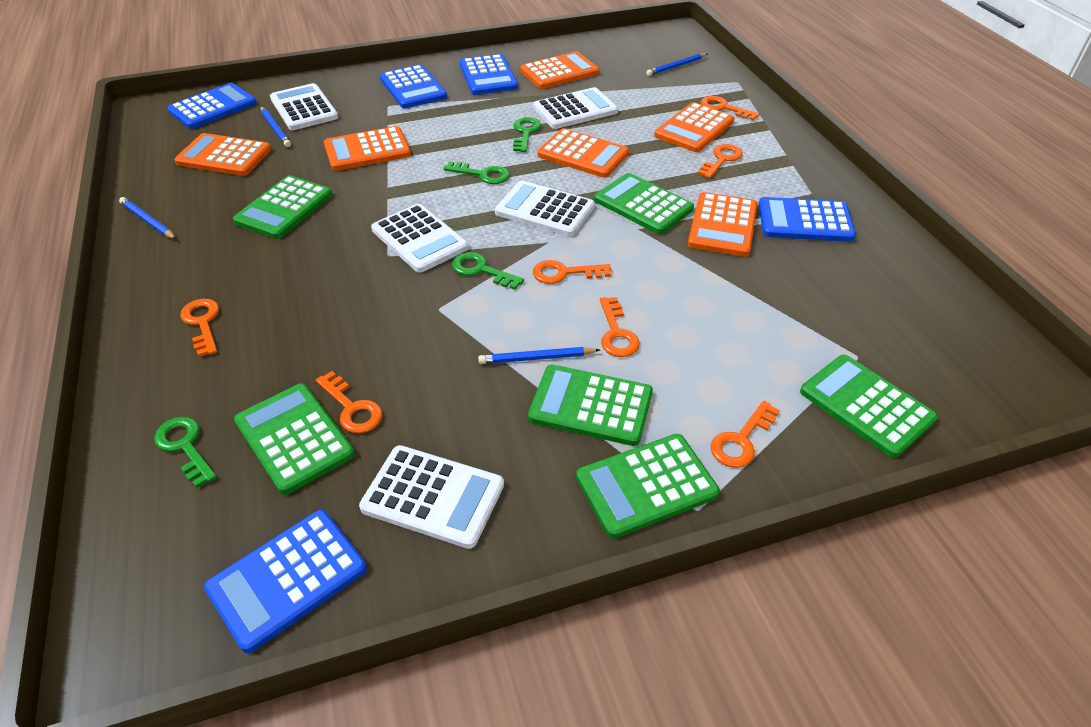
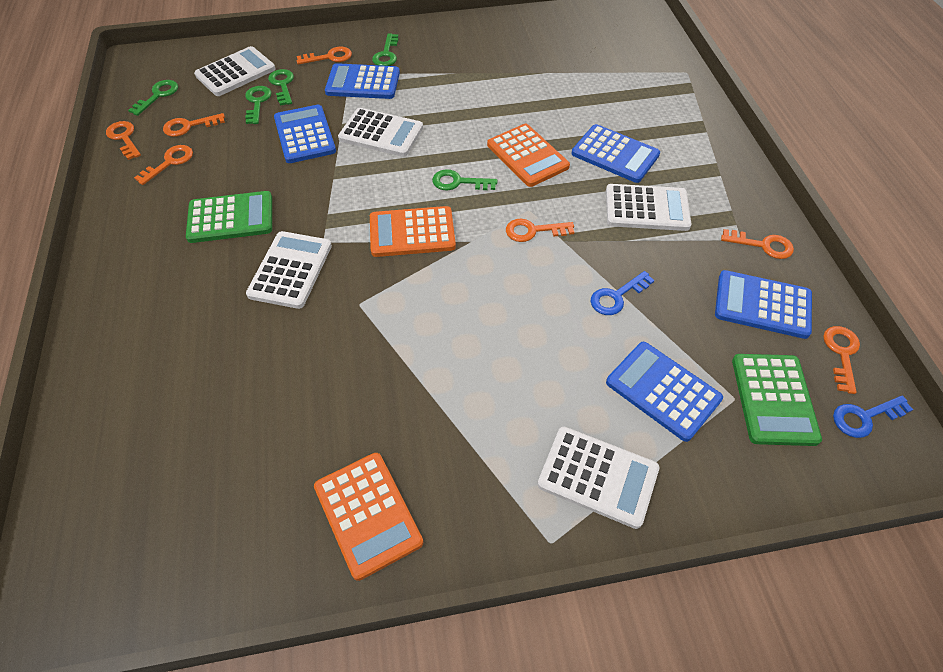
blue key: none = 0 -> [590,271,655,315] [833,396,913,438] = 2
blue pencil: [119,197,176,239] [261,106,291,147] [478,347,600,364] [646,53,707,76] = 4 -> none = 0
green calculator: [233,175,333,239] [234,383,355,495] [528,364,653,446] [576,434,720,539] [594,173,694,234] [800,355,938,458] = 6 -> [186,191,272,243] [732,354,822,446] = 2
green key: [154,417,217,488] [444,161,510,184] [452,252,524,290] [513,117,541,152] = 4 -> [128,80,178,116] [245,86,272,124] [268,69,294,106] [372,33,398,66] [432,169,497,190] = 5
orange calculator: [174,133,272,176] [324,126,411,171] [520,51,599,89] [537,128,629,178] [654,102,734,152] [688,192,757,257] = 6 -> [314,453,423,581] [370,206,456,257] [487,124,570,187] = 3

